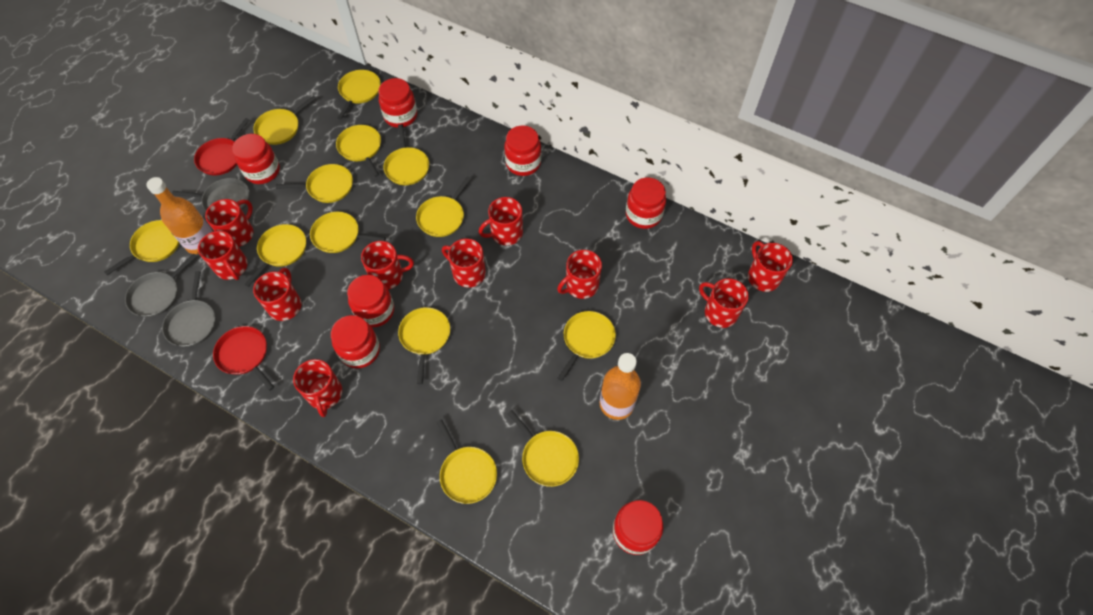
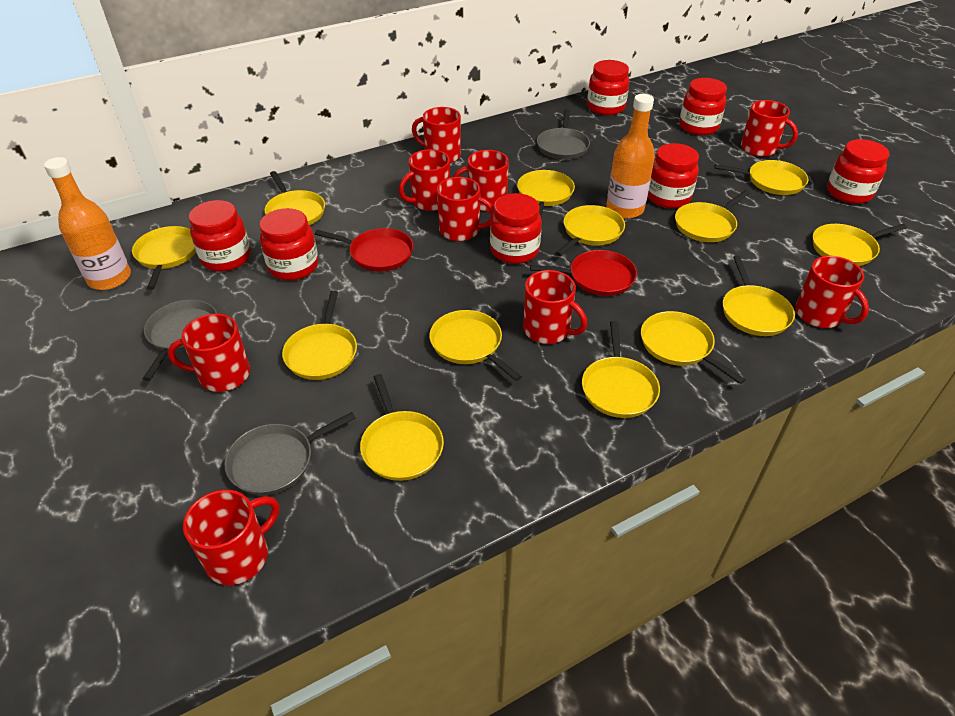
red mug: [198,231,248,280] [205,199,253,247] [253,268,302,321] [293,359,342,417] [361,241,414,289] [442,238,486,287] [479,197,523,245] [557,250,602,299] [699,278,749,328] [748,241,793,292] = 10 -> [168,314,250,392] [183,490,279,585] [399,149,450,211] [412,107,461,163] [437,177,494,241] [453,150,509,212] [523,270,587,344] [741,100,798,157] [795,256,869,328] = 9

